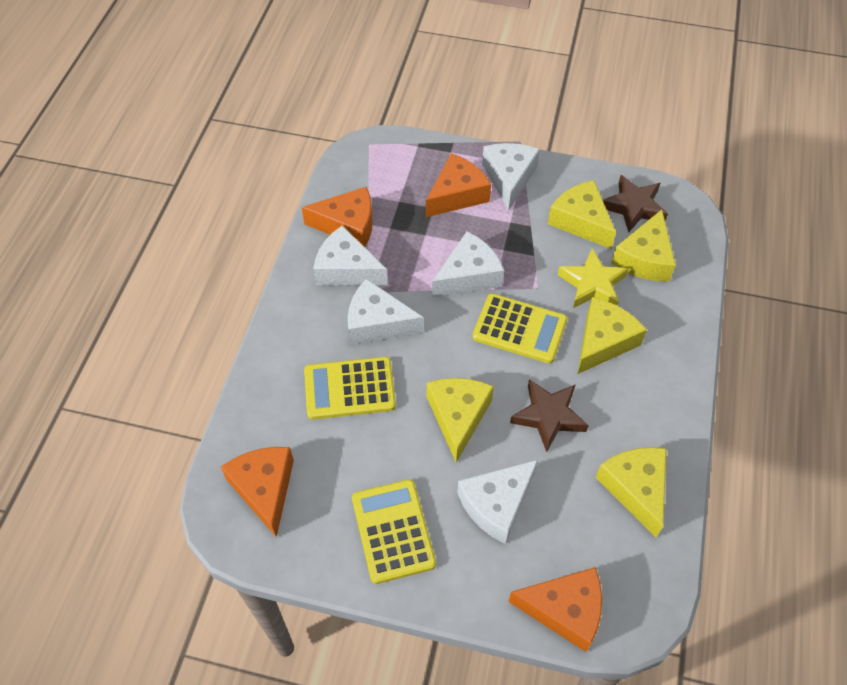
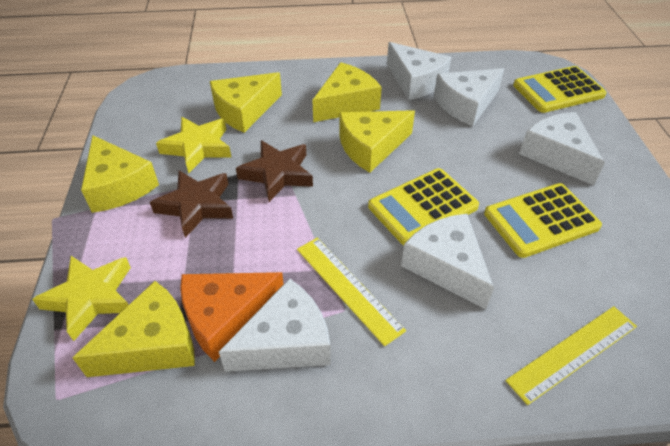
orange cheese: [221,447,294,537] [301,187,373,247] [426,153,491,217] [508,567,602,652] = 4 -> [180,272,284,362] = 1
yellow ruler: none = 0 -> [297,238,406,346] [505,306,637,405] = 2
yellow star: [558,248,629,308] = 1 -> [32,256,131,341] [156,117,231,173] = 2

